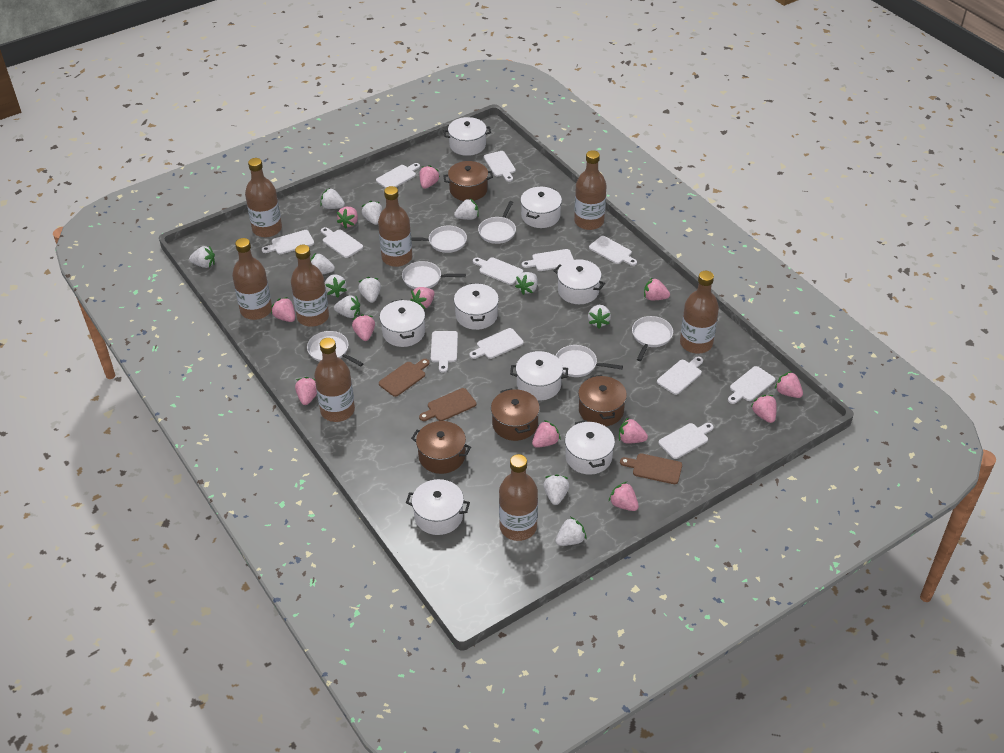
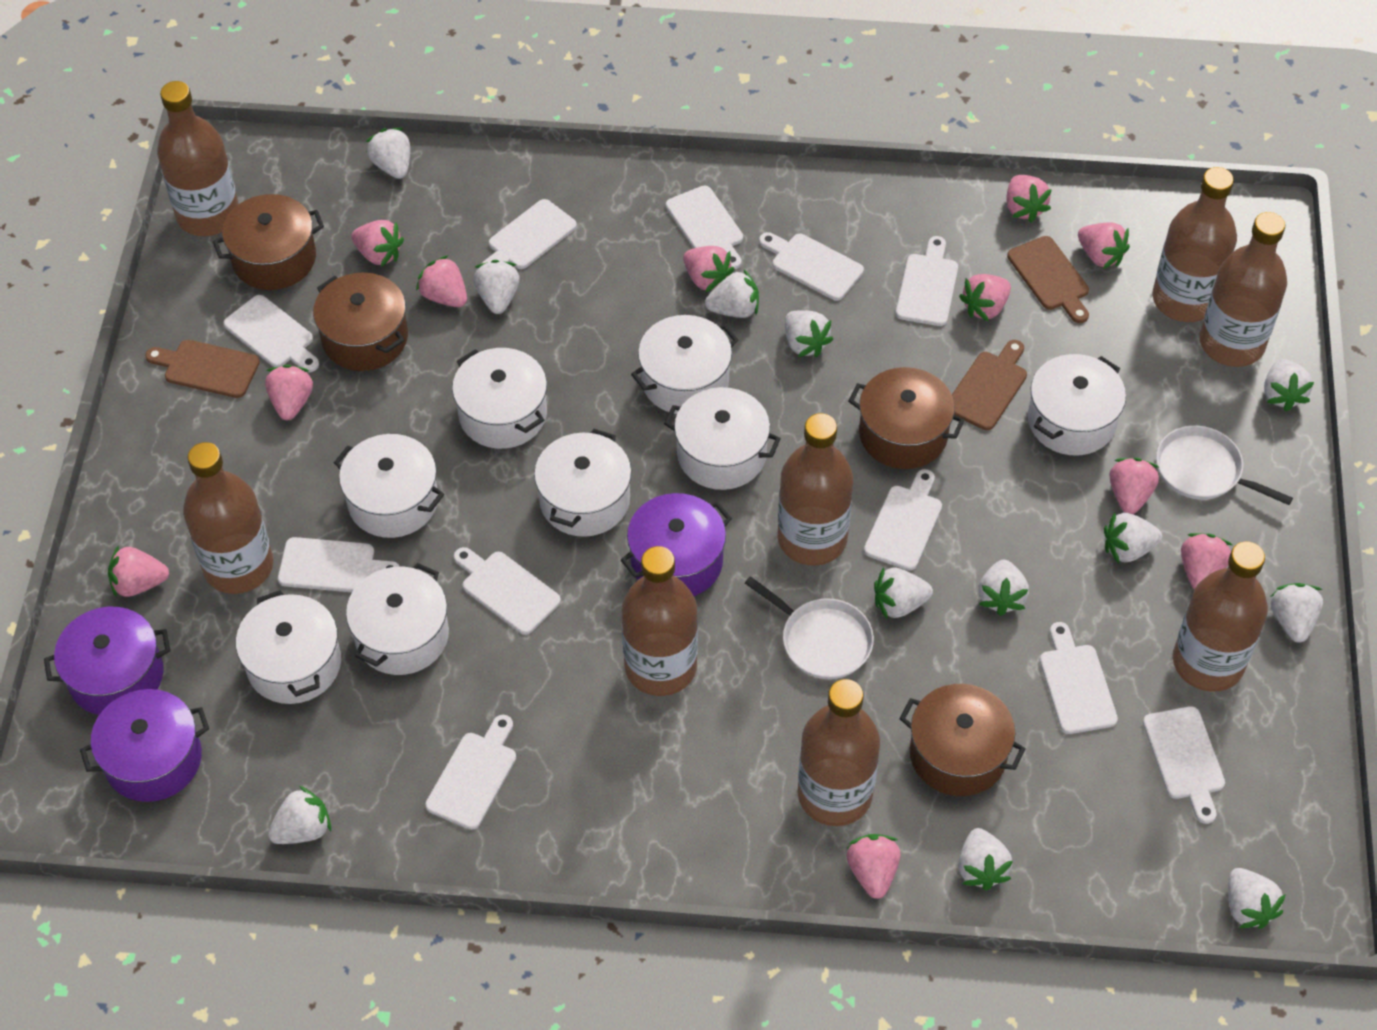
pink strawberry: [271,297,295,322] [295,377,317,405] [337,207,358,228] [352,314,375,341] [410,287,435,309] [419,165,440,189] [532,420,561,448] [609,482,639,511] [619,417,648,443] [644,277,670,300] [751,395,777,423] [775,371,803,398] = 12 -> [108,545,169,597] [265,365,313,420] [351,220,404,267] [416,255,467,307] [683,246,734,293] [846,834,900,899] [959,274,1011,322] [1006,175,1052,223] [1078,223,1130,269] [1109,458,1159,514] [1181,533,1232,589] = 11
purple pot: none = 0 -> [44,607,170,715] [80,689,209,802] [621,493,732,596] = 3
white cutting board: [262,230,314,254] [321,227,363,258] [376,163,420,188] [431,331,458,373] [469,328,523,359] [473,257,523,285] [484,151,516,182] [522,249,574,271] [589,236,637,266] [657,357,703,395] [658,423,714,459] [728,366,775,404] = 12 -> [223,295,319,372] [278,537,400,592] [425,715,516,830] [454,547,561,635] [481,199,577,269] [666,186,743,269] [759,232,864,301] [864,469,942,571] [896,236,958,326] [1040,622,1118,734] [1143,706,1225,824] = 11
white pan: [307,331,364,366] [402,261,466,289] [411,226,467,253] [478,201,516,244] [556,345,623,377] [632,316,673,361] = 6 -> [745,576,874,679] [1156,425,1293,505] = 2

